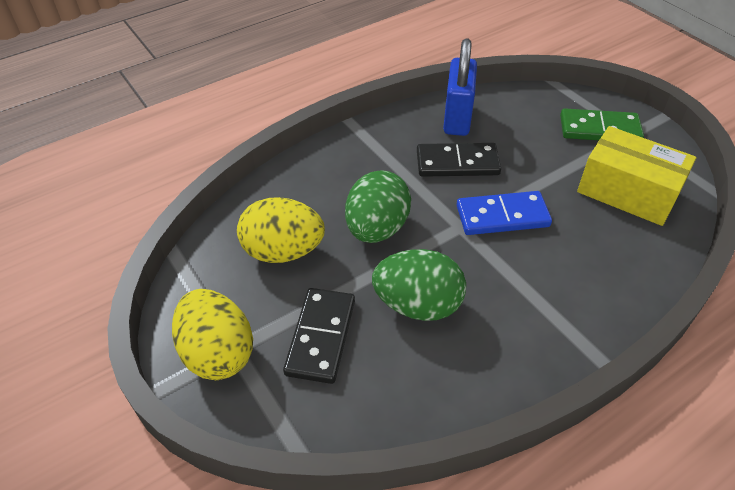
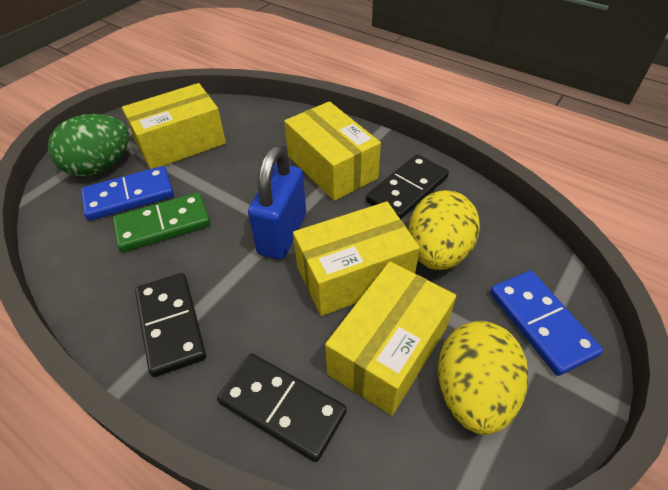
black domino: [283,288,355,384] [417,143,501,177] = 2 -> [135,273,206,377] [217,354,347,462] [366,154,449,220] = 3
blue domino: [457,191,552,235] = 1 -> [81,166,174,221] [490,270,603,376] = 2
green egg: [345,170,411,243] [372,249,466,321] = 2 -> [48,114,129,176] = 1
yellow box: [577,126,696,226] = 1 -> [122,83,226,169] [284,101,381,201] [293,201,420,316] [325,261,456,415] = 4

